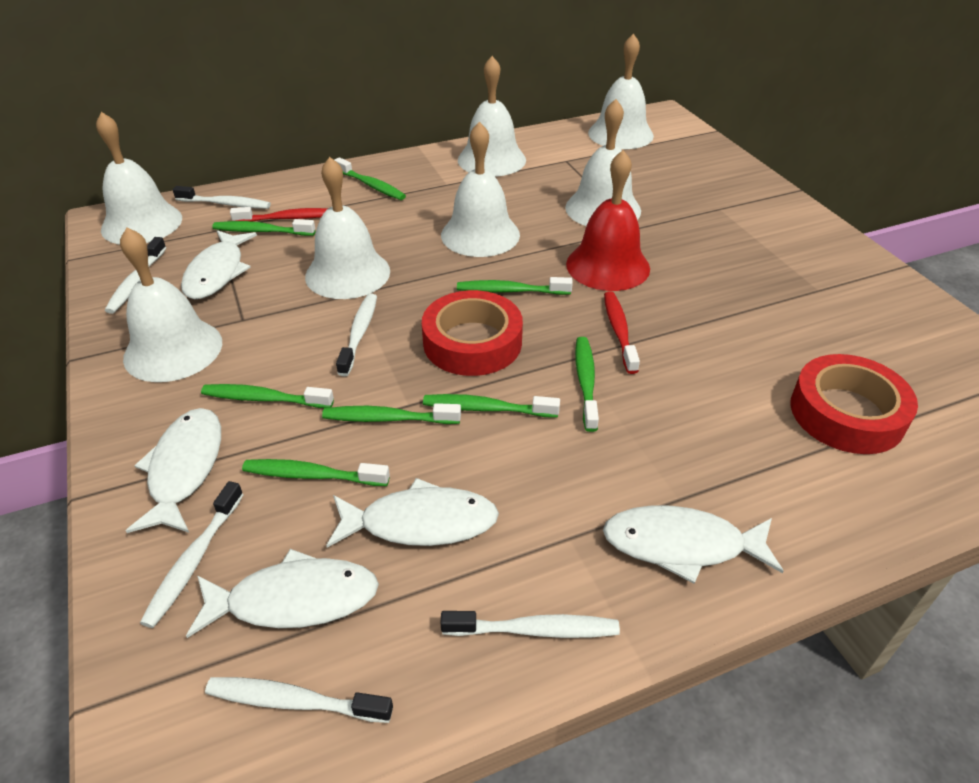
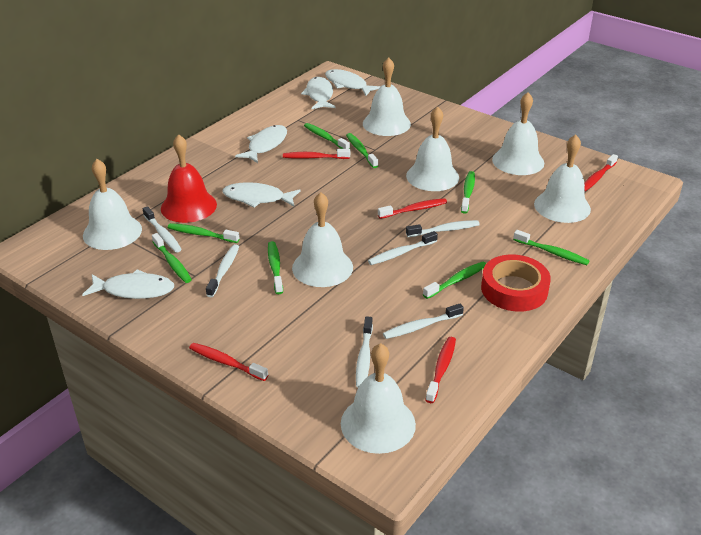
red tape: [422,290,523,376] [790,354,918,454] = 2 -> [481,255,551,312] = 1
red toothbrush: [230,207,328,222] [604,291,640,374] = 2 -> [189,343,268,381] [283,149,350,159] [378,198,447,219] [425,337,456,403] [584,154,618,191] = 5

